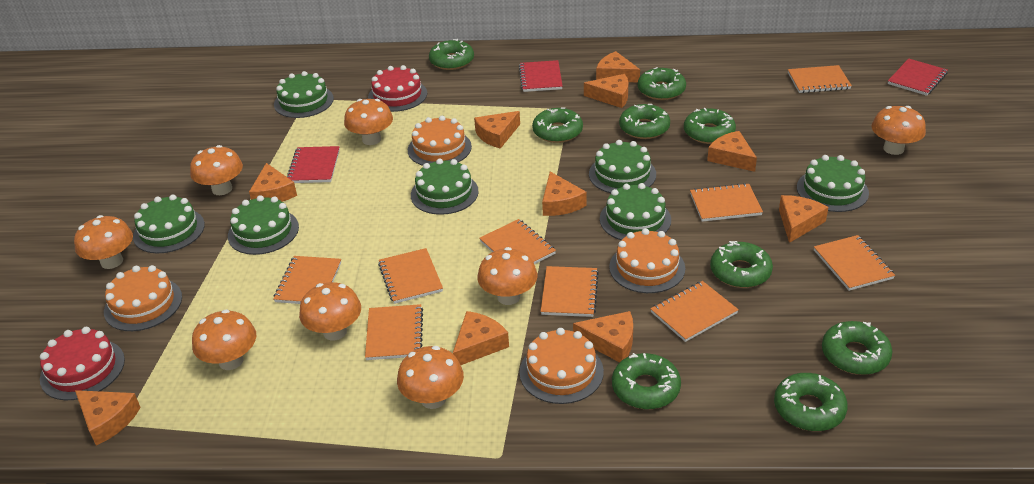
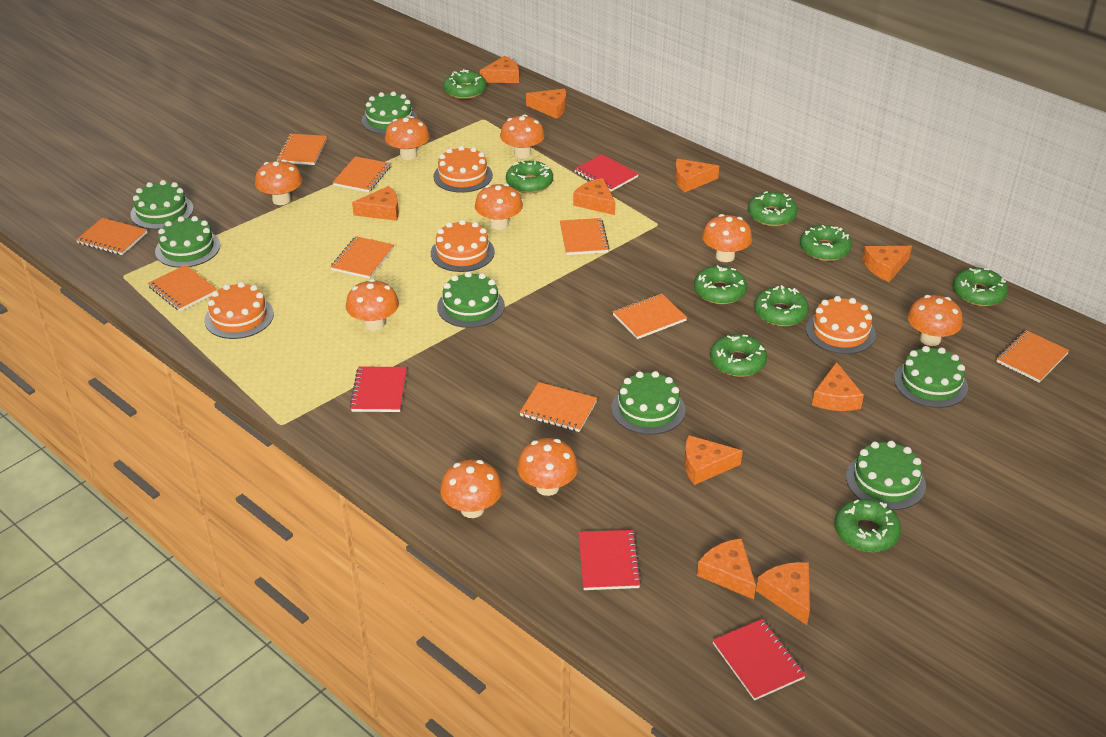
orange mushroom: [74,215,133,269] [190,145,243,195] [192,309,256,370] [299,282,361,341] [344,99,393,145] [397,346,464,409] [477,247,537,305] [872,106,926,155] = 8 -> [255,159,302,205] [346,279,399,331] [385,116,430,160] [440,460,503,518] [475,184,523,230] [500,114,545,159] [517,438,578,496] [702,214,752,262] [907,295,963,346] = 9
red cake: [40,327,125,400] [368,65,427,112] = 2 -> none = 0
red notebook: [287,146,340,183] [519,60,563,92] [888,59,948,96] = 3 -> [350,367,407,412] [575,154,639,192] [578,530,642,590] [713,619,806,701] = 4

